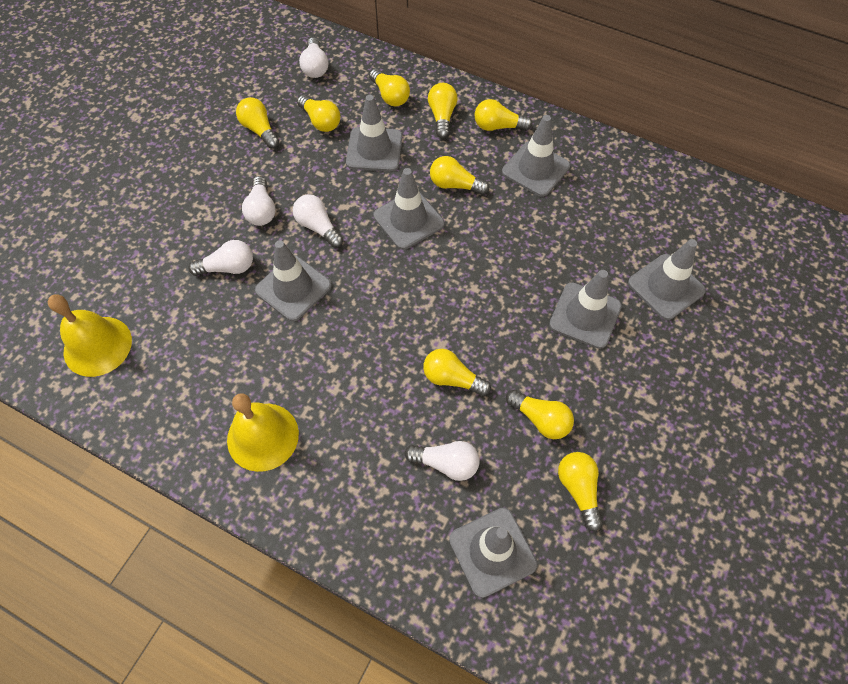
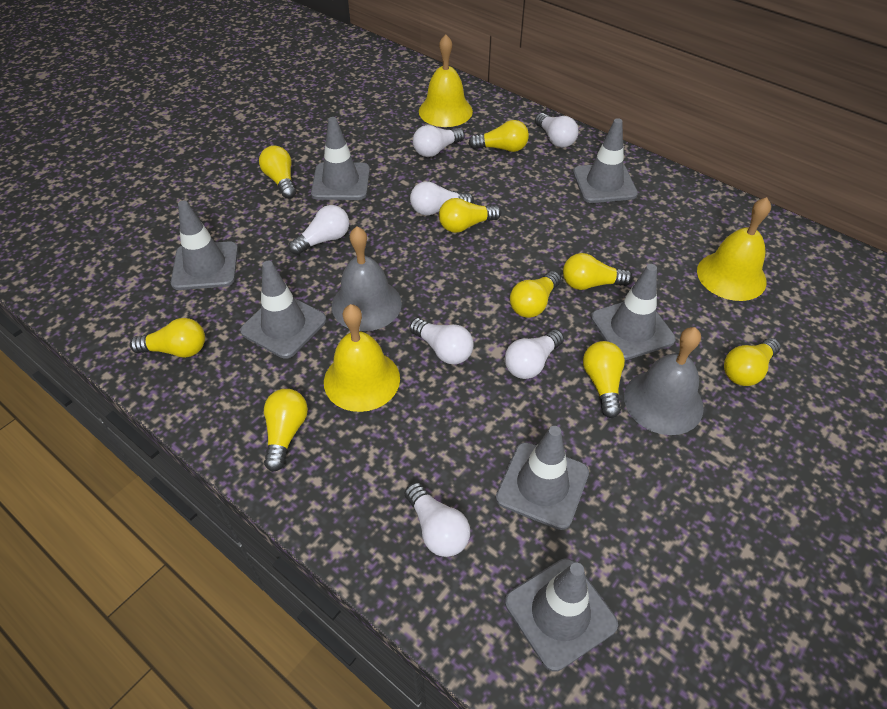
grey bell: none = 0 -> [332,226,402,331] [624,327,704,435] = 2
white light bulb: [188,240,253,276] [242,176,275,226] [293,194,343,248] [299,37,328,78] [404,441,480,481] = 5 -> [289,205,349,255] [405,482,470,557] [409,318,474,364] [410,181,474,216] [413,125,465,157] [505,329,564,379] [535,113,579,148] = 7
yellow bell: [48,294,132,377] [227,393,299,472] = 2 -> [324,304,400,412] [419,35,473,127] [697,197,771,301] = 3

